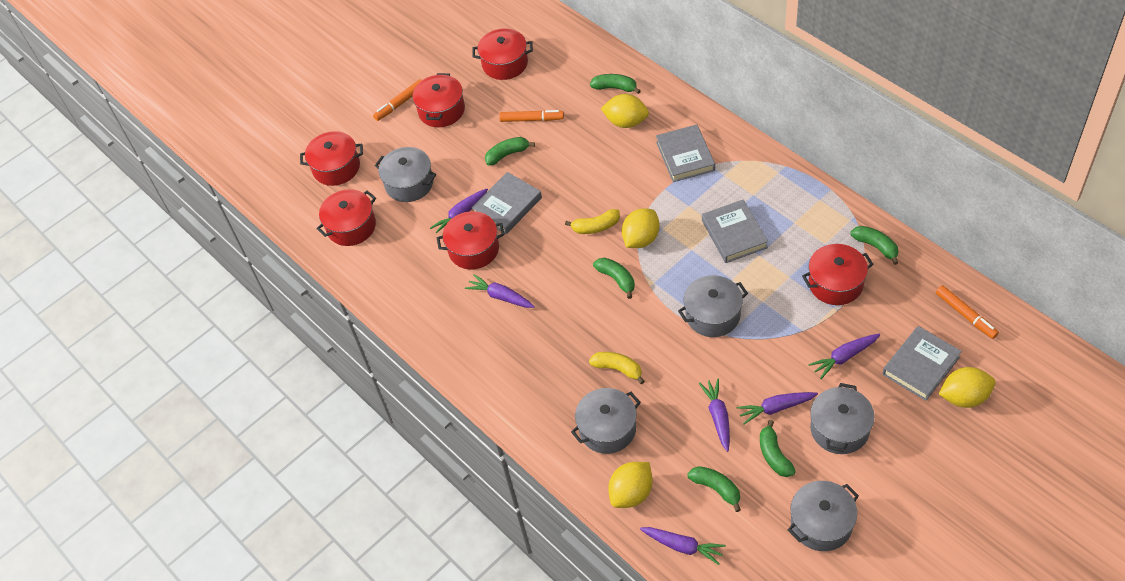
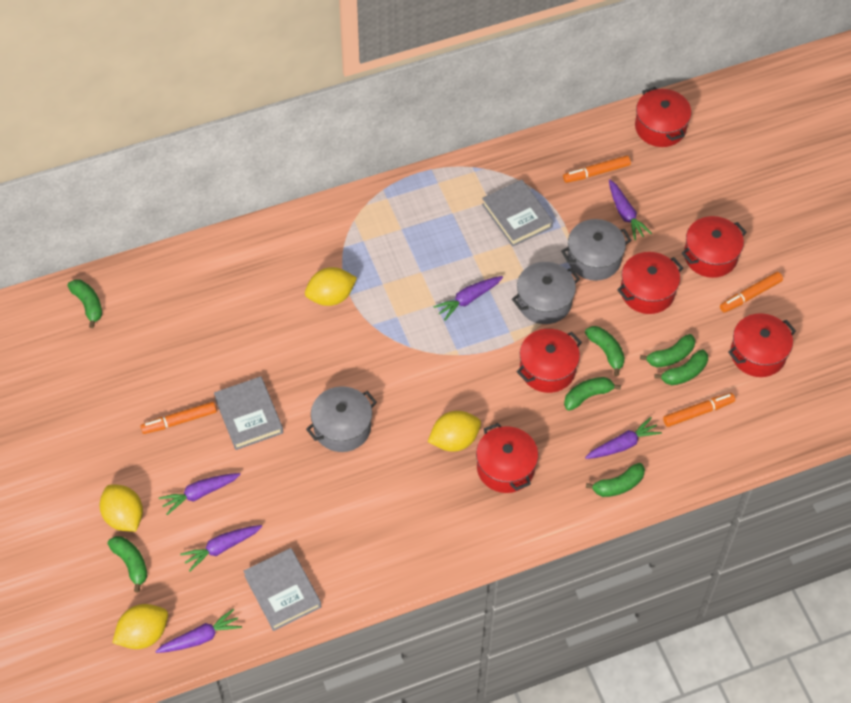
green banana: [485,137,535,166] [590,74,641,94] [593,258,635,299] [687,466,741,512] [760,420,796,477] [851,226,899,265] = 6 -> [67,279,102,328] [108,536,147,592] [564,377,621,411] [585,326,625,376] [586,463,645,497] [640,334,695,367] [654,349,708,385] = 7
grey book: [472,172,542,234] [656,124,715,182] [702,199,768,263] [882,326,962,401] = 4 -> [214,376,283,450] [244,548,321,631] [482,180,553,247] = 3
grey pot: [375,147,436,202] [571,388,641,454] [678,275,748,337] [788,481,859,551] [810,383,874,454] = 5 -> [306,386,377,452] [512,262,580,324] [561,219,632,281] = 3
orange marker: [373,79,422,121] [499,110,564,122] [936,285,999,339] = 3 -> [140,402,217,434] [563,155,631,183] [663,393,735,427] [720,272,783,312] = 4
yellow banana: [565,209,620,234] [589,352,645,384] = 2 -> none = 0

